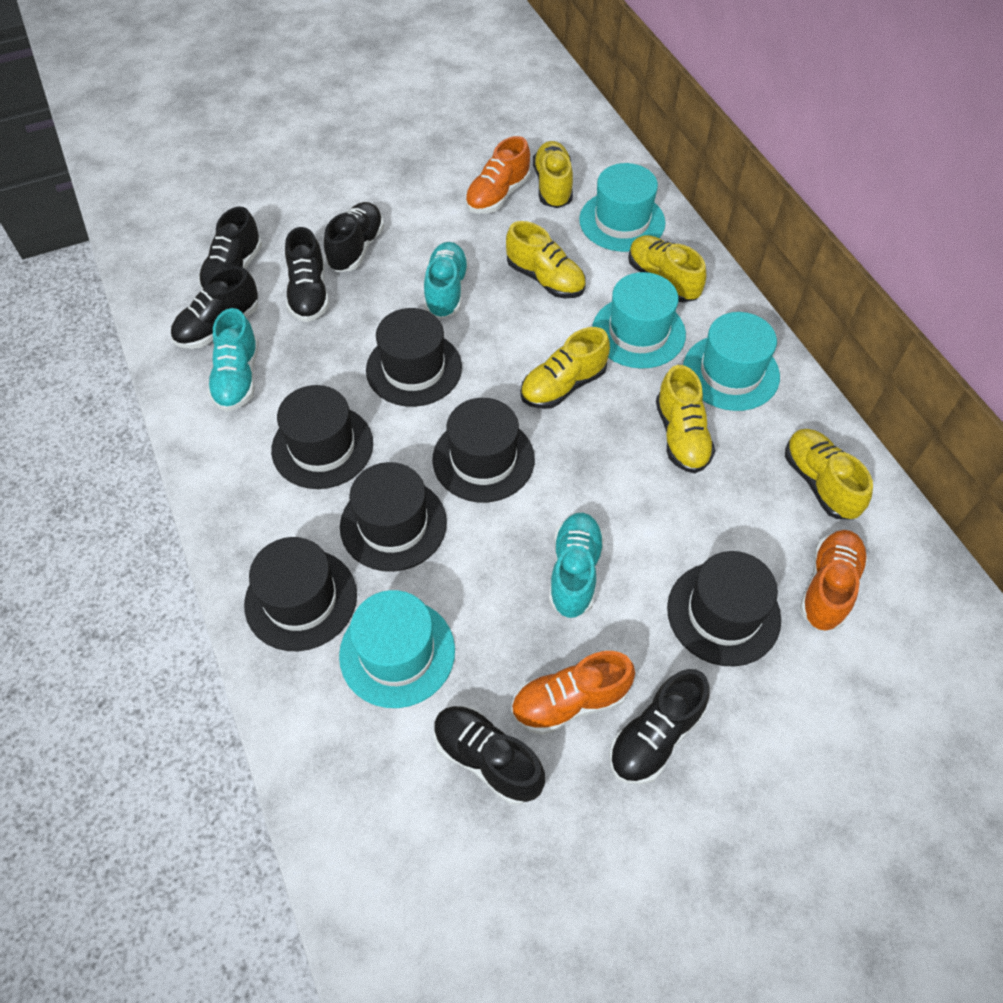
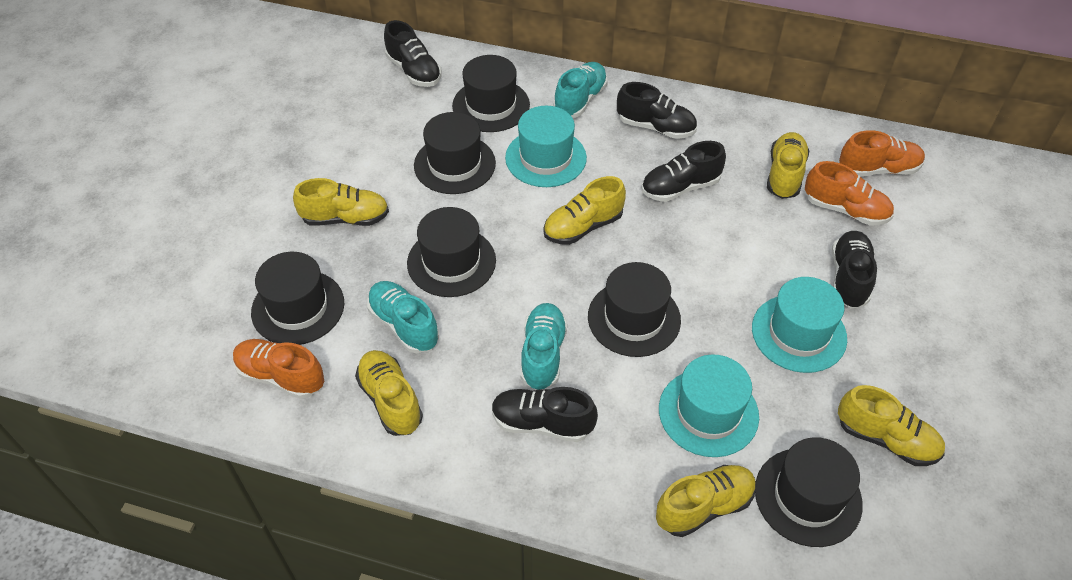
black shoe: [171,266,258,349] [199,207,262,289] [285,227,329,322] [324,202,384,272] [434,706,545,805] [609,669,710,785] = 6 -> [384,20,441,87] [492,387,598,442] [617,82,697,139] [642,141,726,202] [832,231,877,308] = 5
turquoise hat: [339,590,455,708] [579,163,665,252] [592,272,686,369] [683,312,780,411] = 4 -> [505,106,587,187] [659,354,759,457] [752,277,847,373] = 3

